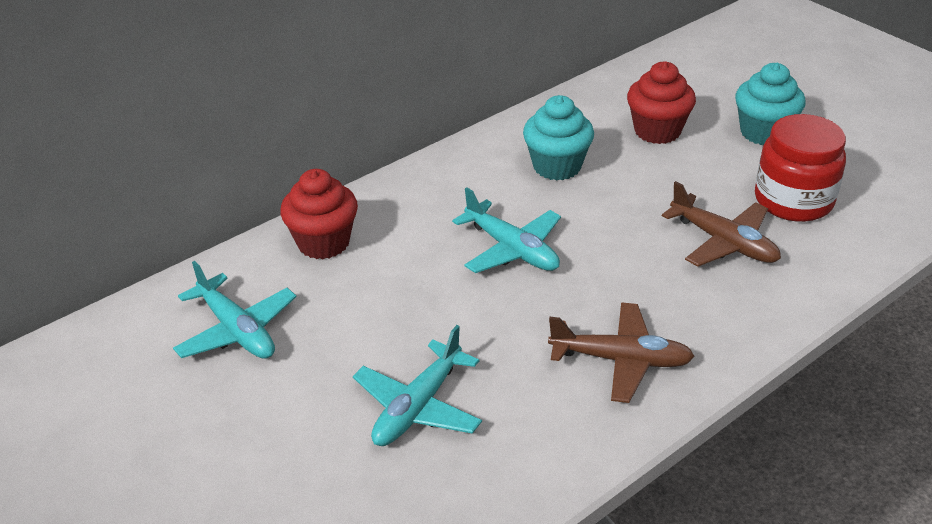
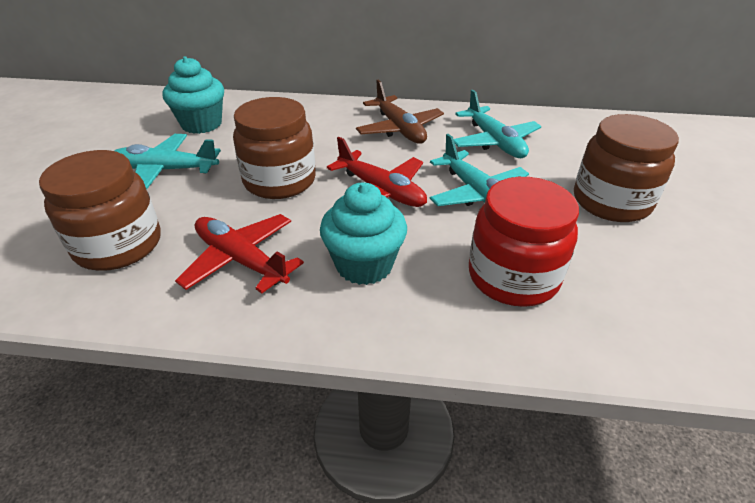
brown jar: none = 0 -> [39,150,161,271] [233,97,316,199] [574,114,679,222] = 3
brown plane: [548,302,695,403] [662,181,781,266] = 2 -> [356,79,444,144] = 1
red cupcake: [280,169,358,259] [627,61,696,144] = 2 -> none = 0
red plane: none = 0 -> [175,214,304,294] [327,137,427,207] = 2

